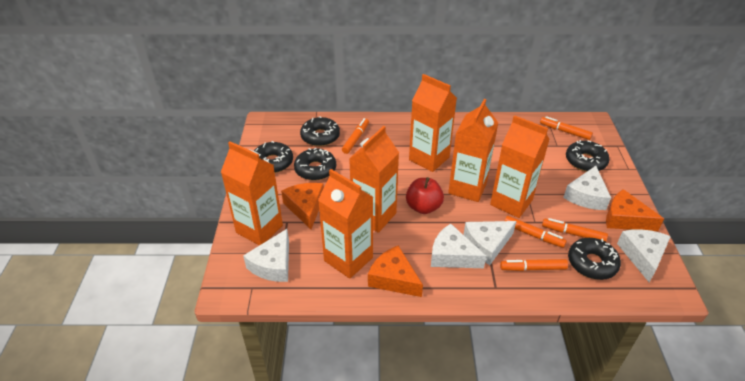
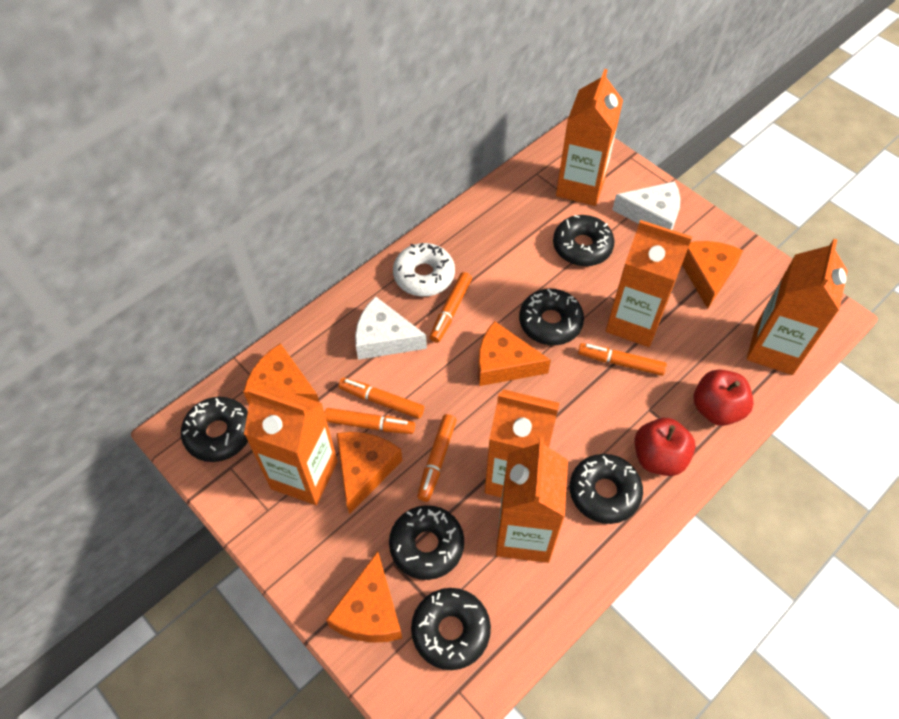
black donut: [254,141,293,173] [294,148,336,181] [300,116,340,146] [566,140,610,172] [568,238,621,280] = 5 -> [181,397,248,462] [389,505,464,580] [411,588,491,670] [519,289,584,345] [553,215,615,266] [570,454,643,524] = 6
orange cheese: [281,183,324,229] [368,246,423,297] [606,189,664,231] = 3 -> [243,343,319,404] [326,551,402,643] [337,432,402,514] [478,321,551,386] [682,241,743,309] = 5
red apple: [406,177,444,214] = 1 -> [634,418,695,476] [694,370,754,426] = 2
white cheese: [243,229,289,282] [431,224,486,268] [463,221,516,265] [563,166,611,210] [617,229,671,283] = 5 -> [355,296,427,360] [612,181,680,230] = 2
white donut: none = 0 -> [393,243,455,296] = 1

